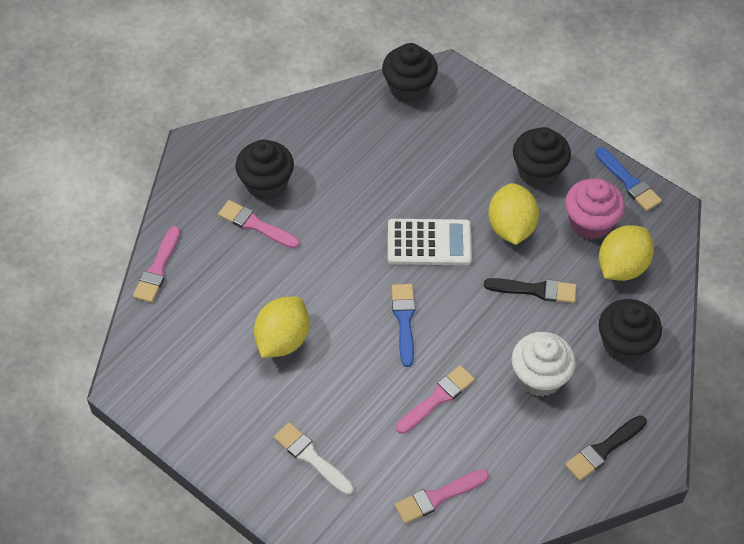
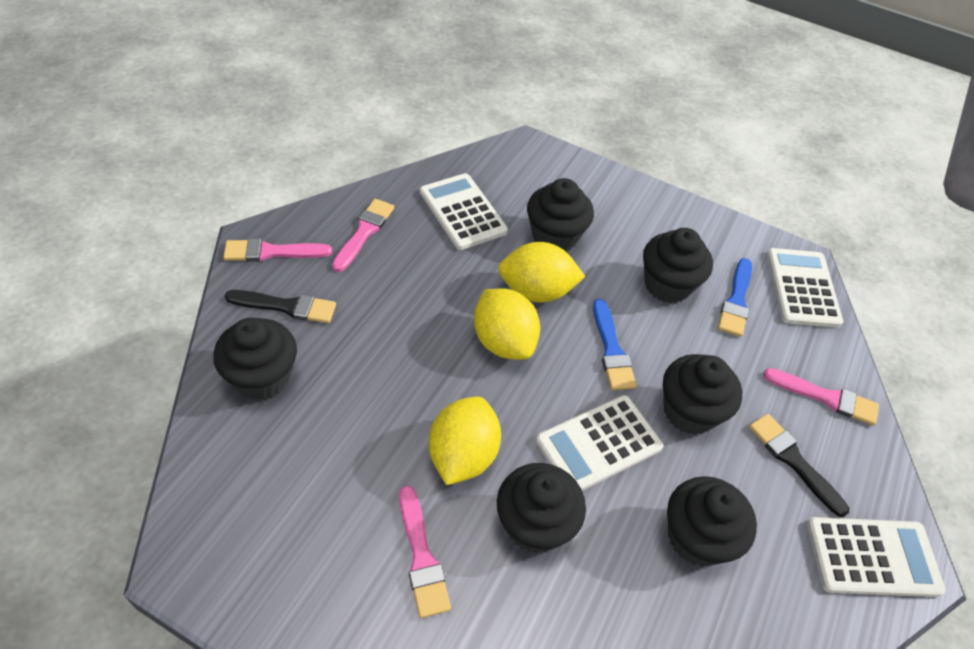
black cupcake: [235,140,294,200] [382,43,438,103] [513,127,571,188] [599,299,662,363] = 4 -> [213,317,297,400] [497,463,586,554] [527,178,594,251] [643,228,713,303] [663,354,742,435] [667,476,757,567] = 6
pink cupcake: [565,179,625,240] = 1 -> none = 0
white brush: [274,422,354,495] = 1 -> none = 0
white calculator: [388,219,472,265] = 1 -> [420,173,508,250] [536,395,663,491] [767,248,843,328] [807,517,946,597] = 4
white cupcake: [511,332,576,397] = 1 -> none = 0

